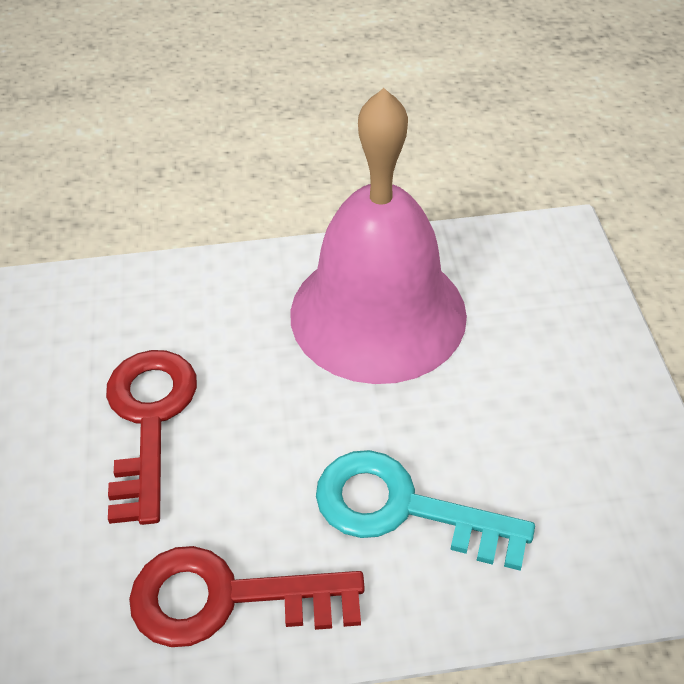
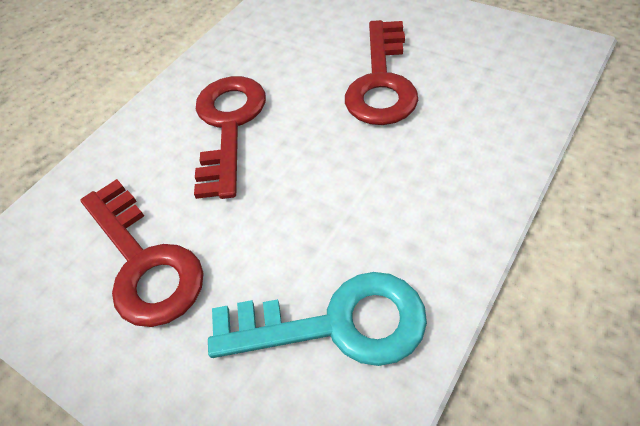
pink bell: [290,88,467,384] = 1 -> none = 0
red key: [106,350,197,525] [129,546,365,647] = 2 -> [80,179,204,327] [194,76,266,199] [345,20,418,125] = 3

